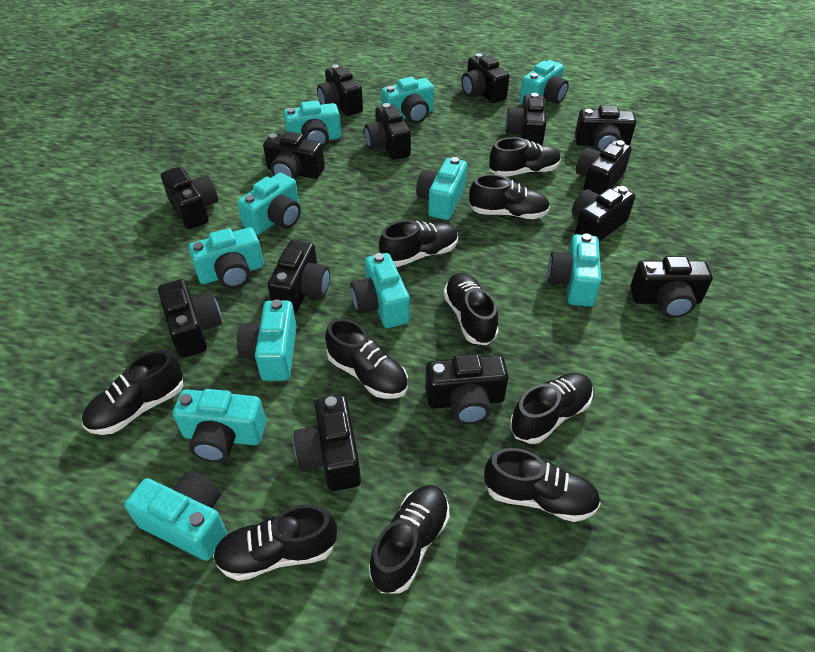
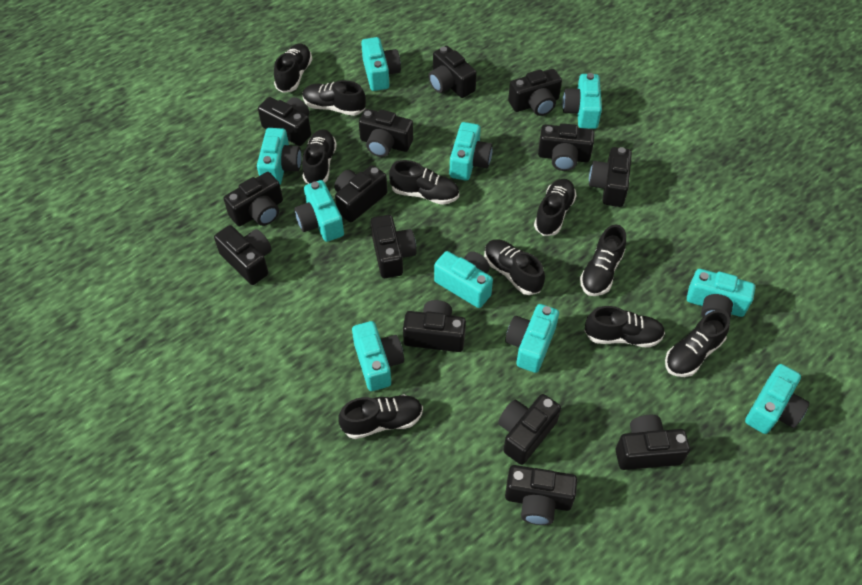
turquoise camera: [124,471,227,561] [173,389,266,462] [188,227,264,288] [237,299,297,381] [238,173,301,235] [284,101,341,147] [350,253,410,328] [381,77,434,123] [416,157,467,220] [520,60,569,104] [547,233,601,307] = 11 -> [257,128,302,185] [294,180,344,242] [352,321,404,391] [361,37,401,91] [434,251,493,308] [450,122,493,181] [505,304,559,373] [562,73,602,129] [687,269,755,318] [745,364,809,434] = 10

